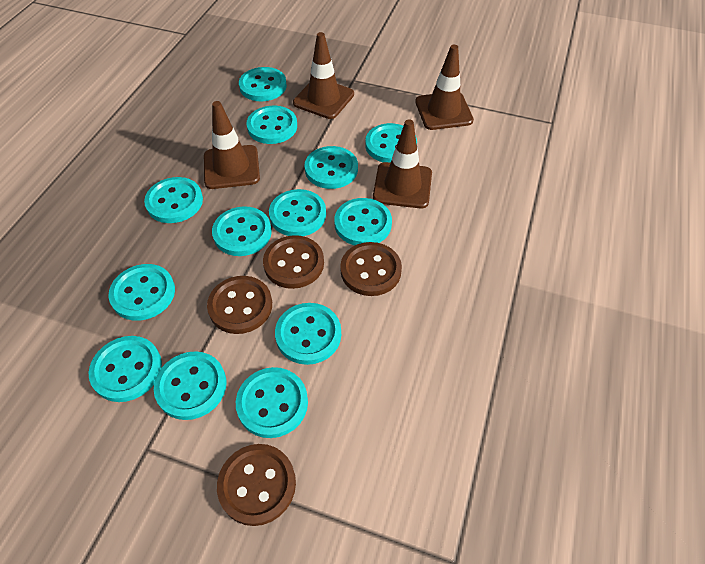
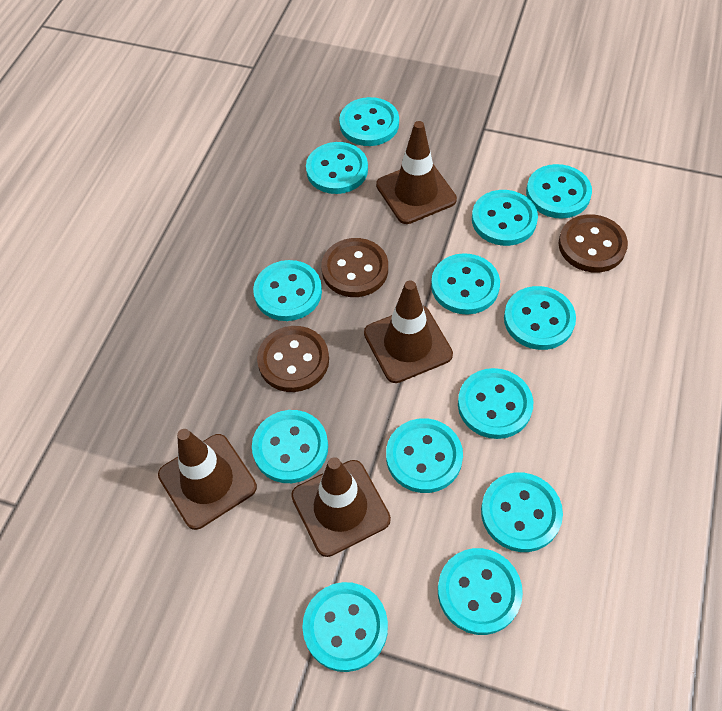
brown button: [207,276,272,334] [217,444,296,526] [263,235,324,289] [340,242,402,296] = 4 -> [257,326,329,392] [321,238,388,297] [559,214,628,273] = 3

